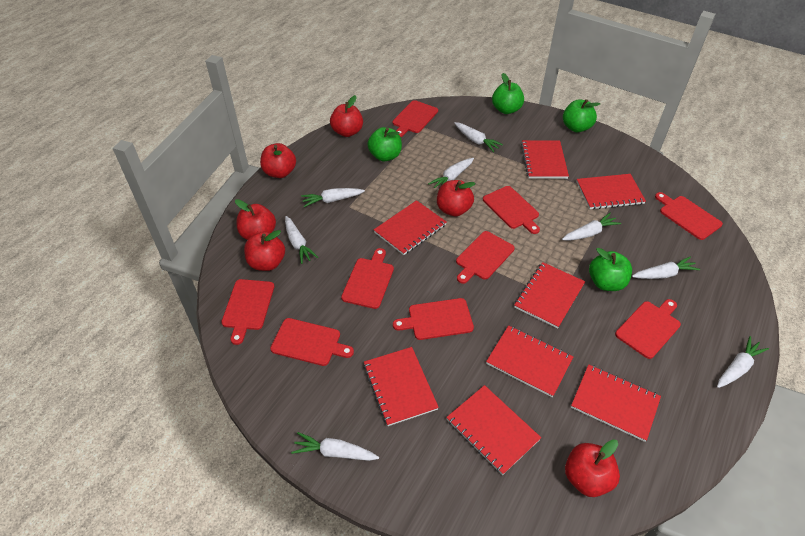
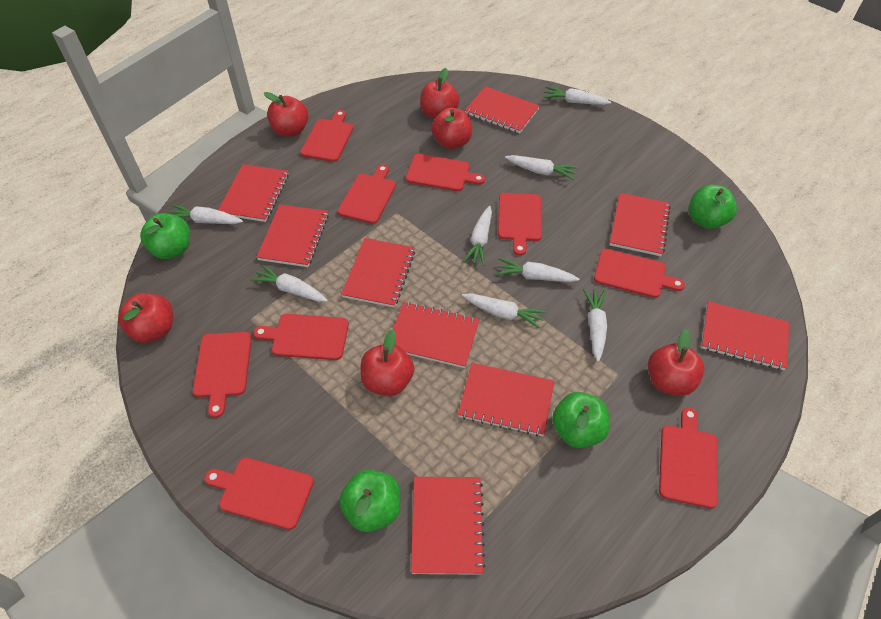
red notebook: [364,347,439,426] [374,200,446,255] [446,385,541,475] [486,325,573,397] [514,262,585,329] [521,140,569,179] [571,364,661,442] [576,174,646,209] = 8 -> [218,164,289,222] [256,204,329,267] [341,238,415,308] [393,302,480,368] [411,477,485,575] [458,363,554,436] [465,86,540,133] [610,193,671,256] [701,301,789,370] = 9

